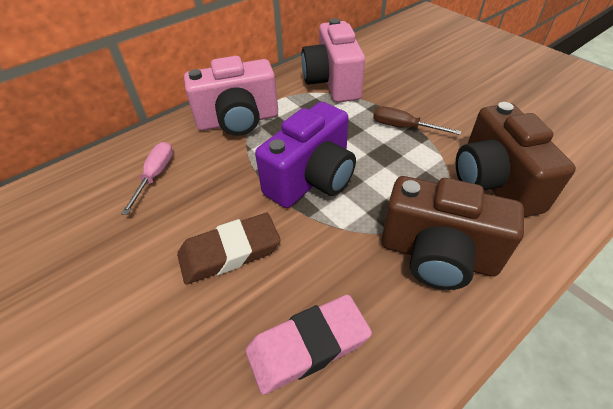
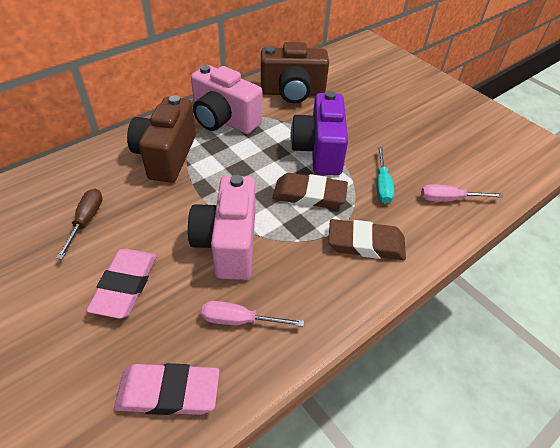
brown eraser: [177,213,281,284] = 1 -> [273,173,348,209] [328,219,406,260] = 2
pink eraser: [245,294,372,395] = 1 -> [86,249,157,319] [114,363,219,415] = 2
pink screwdriver: [121,142,173,215] = 1 -> [201,301,304,327] [421,184,503,202] = 2
turquoise screwdriver: none = 0 -> [377,146,394,204] = 1

